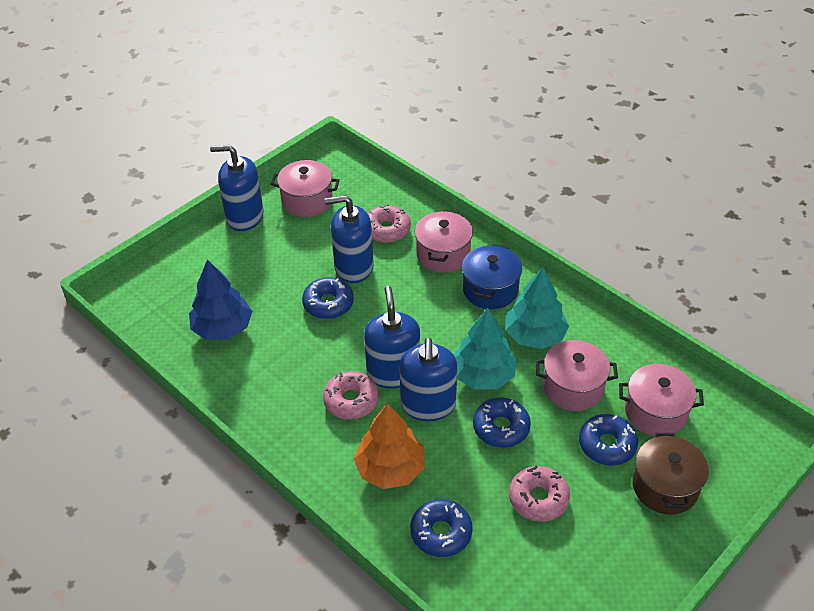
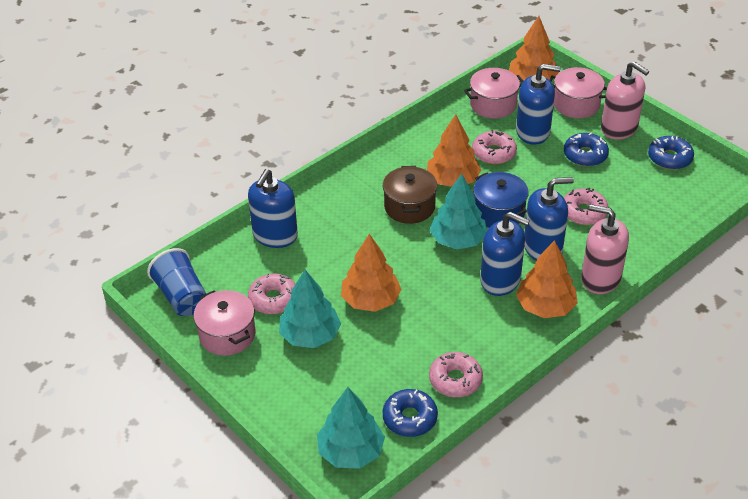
blue cup: none = 0 -> [147,248,206,316] = 1
blue donut: [302,277,354,319] [410,499,473,557] [473,397,531,448] [579,414,638,466] = 4 -> [383,389,438,437] [564,133,609,167] [648,136,694,170] = 3
blue tree: [189,260,252,340] = 1 -> none = 0
orange tree: [354,403,425,489] = 1 -> [341,234,402,312] [427,114,481,187] [509,16,559,81] [516,240,578,318] = 4
pink donut: [323,371,379,419] [367,204,411,243] [509,465,570,522] = 3 -> [248,273,295,314] [429,352,483,397] [472,130,517,164] [564,188,609,225] = 4
pink pot: [271,160,340,217] [415,210,473,273] [536,340,618,411] [619,364,704,436] = 4 -> [194,290,255,356] [464,68,523,119] [549,67,607,118] = 3
pink soap dispenser: none = 0 -> [581,204,629,294] [601,61,649,140] = 2
turquoise tree: [454,308,517,390] [505,267,569,349] = 2 -> [279,270,341,348] [317,387,385,469] [430,174,487,249] = 3

